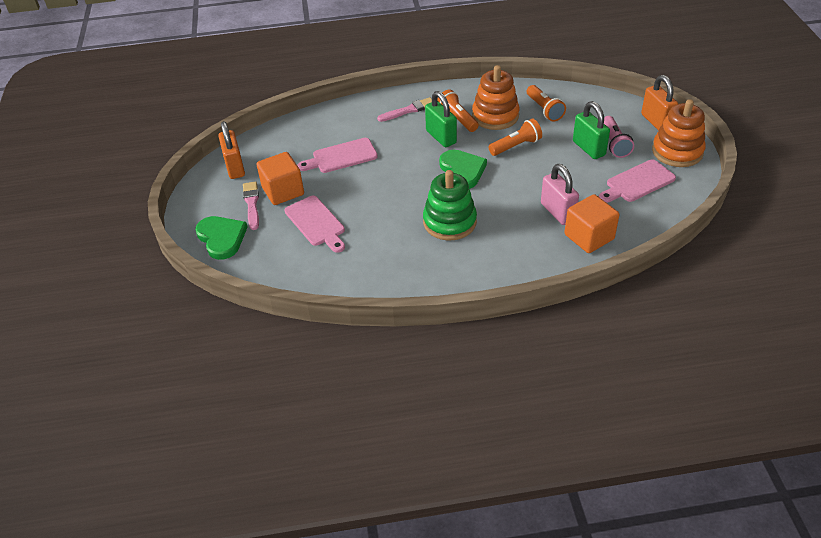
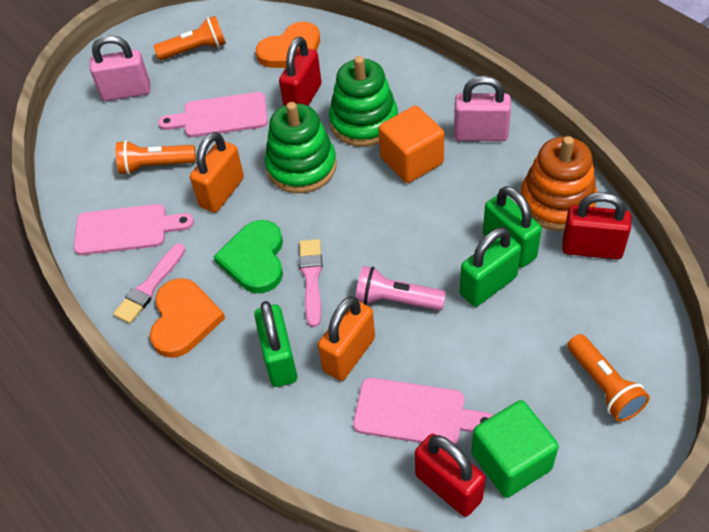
green cube: none = 0 -> [471,400,559,498] = 1
green heart: [195,216,248,260] [439,150,487,189] = 2 -> [213,220,283,293] = 1
green padlock: [425,91,457,147] [573,101,610,159] = 2 -> [254,301,297,387] [460,227,521,307] [483,186,542,268] = 3
green stacking toy: [423,170,477,240] = 1 -> [265,102,337,193] [329,56,398,147] = 2
orange cube: [257,152,304,205] [564,194,619,253] = 2 -> [378,106,444,183] = 1
orange heart: none = 0 -> [150,278,225,358] [256,22,320,68] = 2
orange stacking toy: [472,65,520,130] [652,99,706,167] = 2 -> [521,136,597,231] = 1
pink padlock: [541,164,579,225] = 1 -> [90,35,150,101] [454,76,511,141] = 2
red padlock: none = 0 -> [279,37,321,106] [415,434,486,517] [562,192,631,259] = 3

